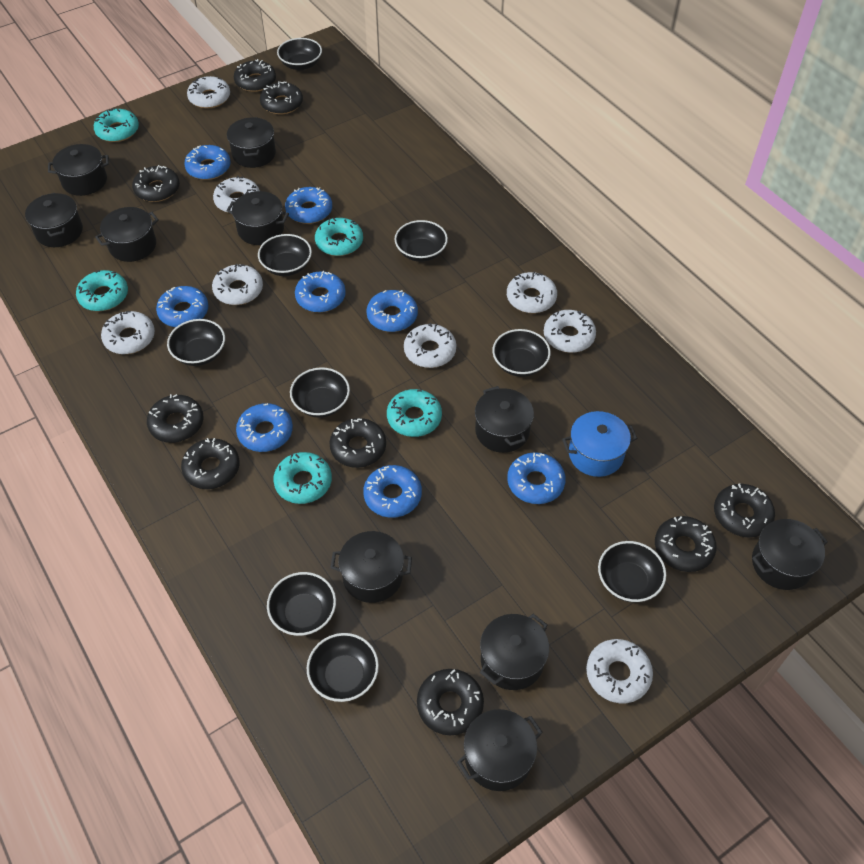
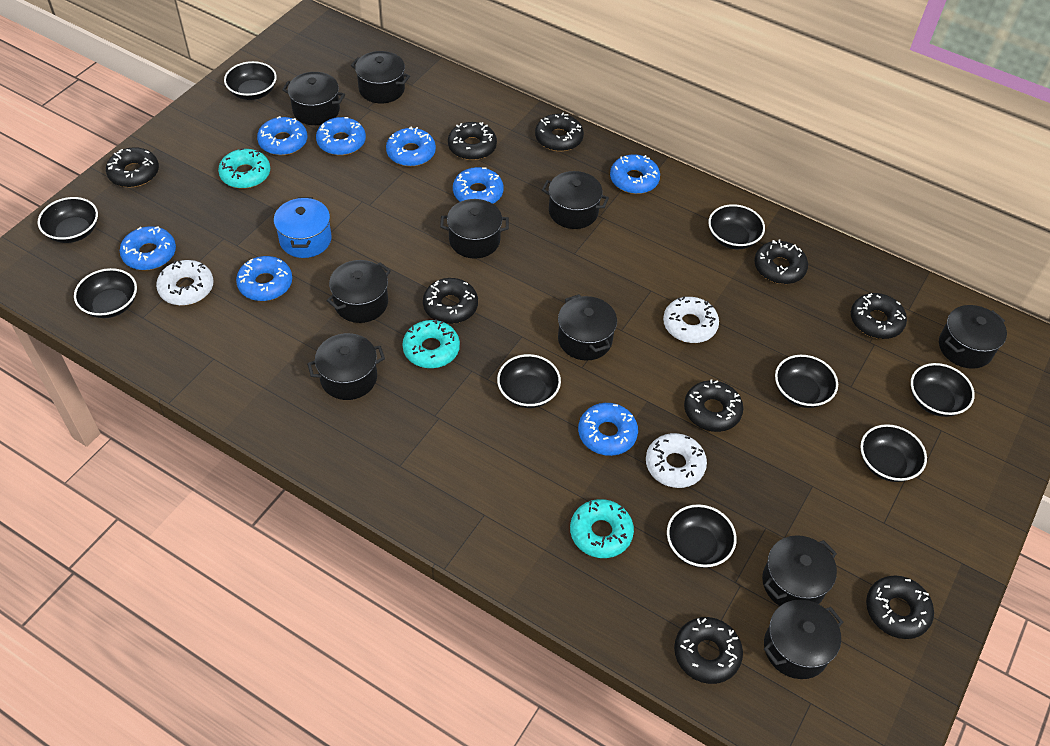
turquoise donut: [76,270,128,311] [94,108,139,142] [273,452,332,504] [315,218,363,256] [387,389,442,437] = 5 -> [218,148,270,189] [403,319,460,368] [570,499,634,558] = 3
white donut: [101,311,155,354] [187,76,230,108] [212,264,263,305] [213,176,260,213] [404,323,456,368] [507,272,557,313] [544,310,596,353] [586,639,653,703] = 8 -> [156,260,214,306] [646,433,707,488] [663,297,719,343] = 3

